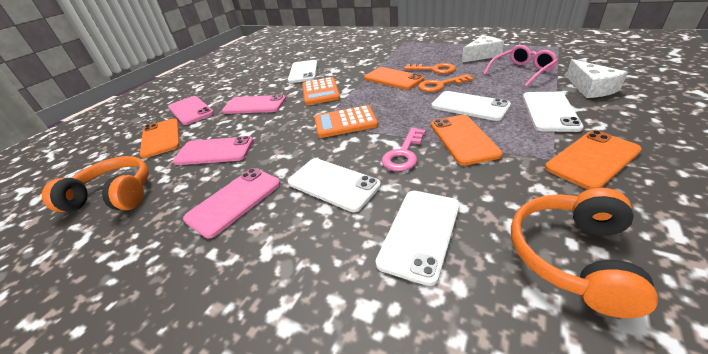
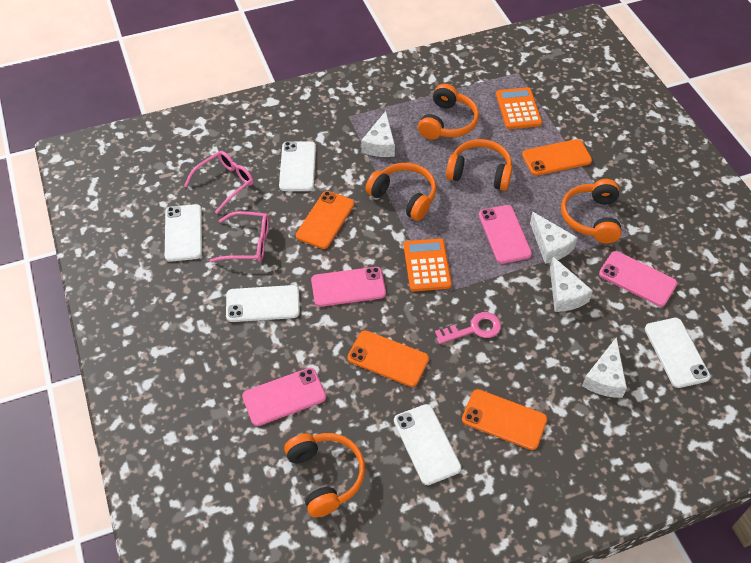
orange headphones: [42,156,149,212] [511,188,658,318] = 2 -> [284,433,365,518] [365,163,436,221] [418,84,479,140] [446,139,512,191] [561,179,622,243] = 5
orange key: [404,63,456,74] [418,74,474,92] = 2 -> none = 0
pink glasses: [484,45,558,87] = 1 -> [184,151,253,213] [210,211,269,262] = 2
white cheese: [462,35,504,63] [566,59,628,98] = 2 -> [361,111,395,157] [530,212,578,264] [550,257,593,312] [582,337,627,398] = 4

